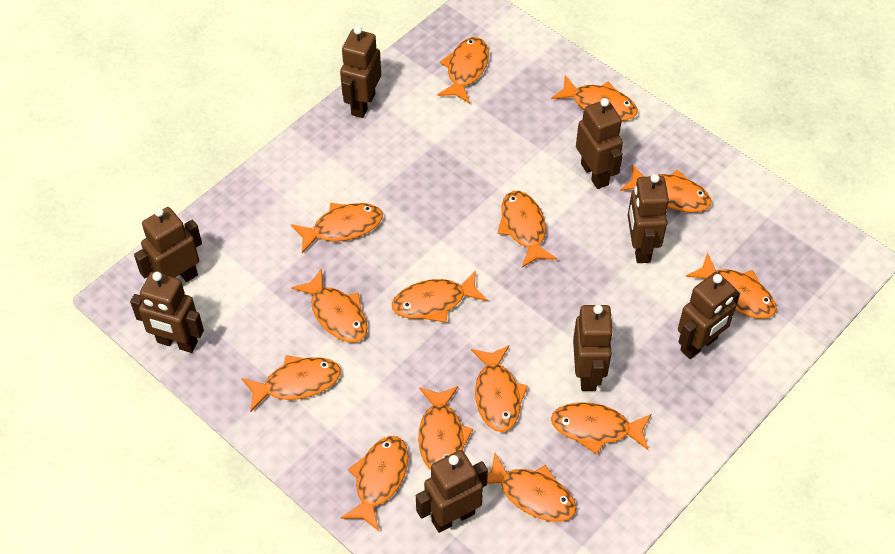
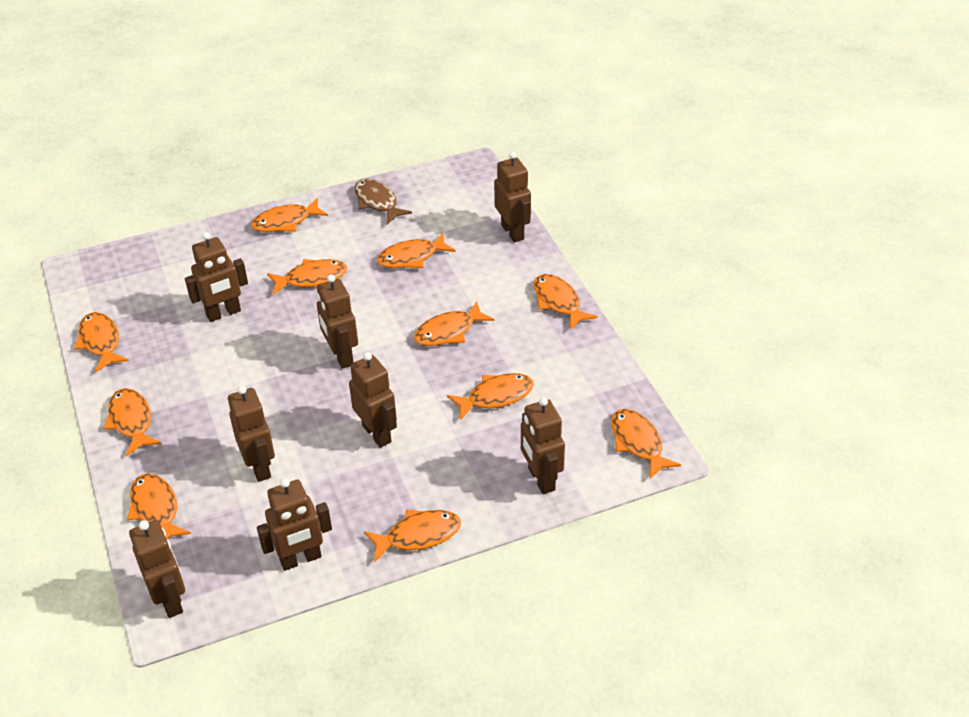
brown fish: none = 0 -> [355,178,412,224] = 1
orange fish: [241,355,341,412] [291,203,383,253] [291,268,368,342] [341,436,408,531] [392,270,487,323] [418,386,473,470] [437,37,489,103] [471,345,528,432] [487,453,577,522] [497,191,557,268] [551,75,638,121] [551,402,651,454] [620,164,711,213] [686,252,777,319] = 14 -> [74,312,129,372] [103,388,161,456] [127,473,191,539] [251,198,328,232] [267,259,347,295] [364,509,461,563] [377,232,456,268] [414,301,494,346] [447,373,534,420] [533,274,597,330] [611,409,681,479] = 11

